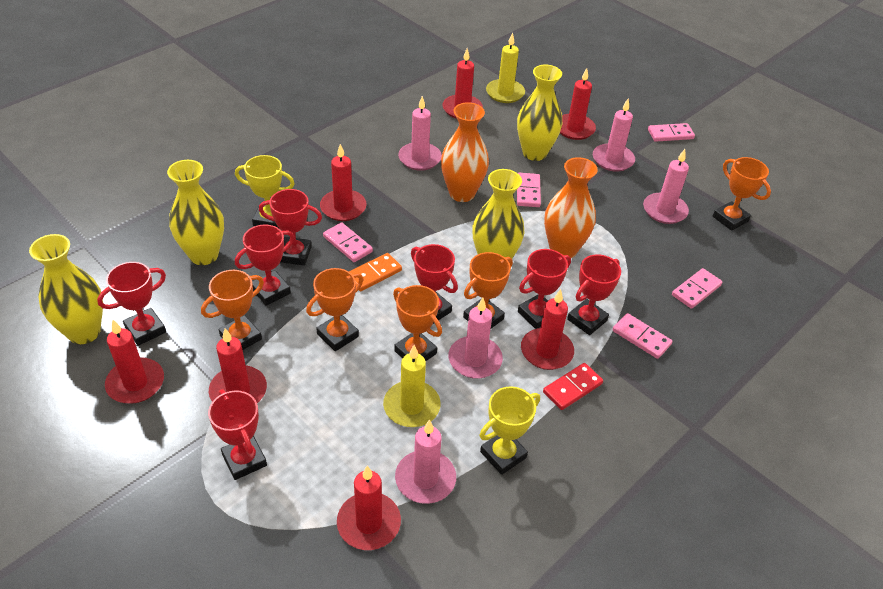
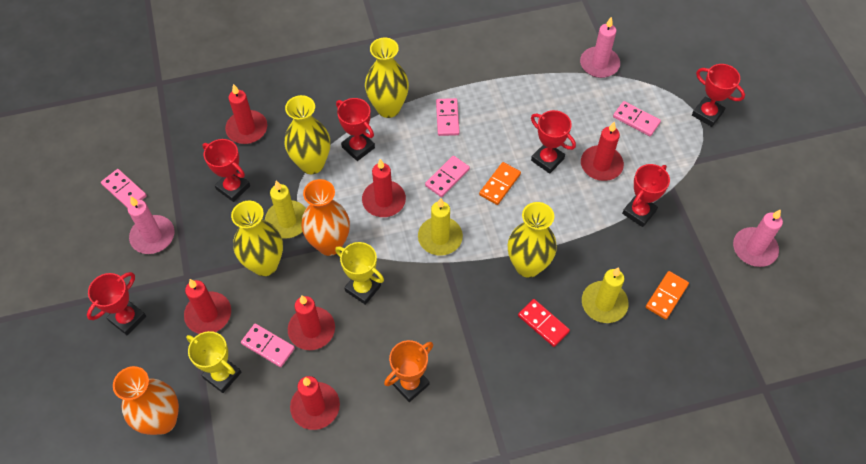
orange domino: [349,253,402,292] = 1 -> [479,162,521,205] [646,271,689,320] = 2
orange trophy: [201,270,264,350] [306,268,363,351] [393,285,442,361] [463,252,513,328] [713,157,771,231] = 5 -> [384,340,433,402] = 1
pink candle: [395,419,456,504] [398,96,442,171] [448,298,503,379] [593,99,635,172] [643,149,689,224] = 5 -> [128,197,174,254] [580,17,620,78] [733,209,783,267] = 3
red candle: [105,320,164,404] [209,328,267,403] [320,144,366,221] [337,466,401,550] [442,49,483,119] [521,289,574,370] [560,68,596,140] = 7 -> [184,279,231,334] [225,84,267,144] [288,295,335,350] [290,376,340,430] [362,159,406,217] [581,122,624,181] = 6
red trophy: [97,262,166,346] [208,389,267,480] [235,225,294,306] [259,189,322,266] [411,244,458,324] [518,249,571,329] [567,254,621,335] = 7 -> [87,272,146,335] [202,139,250,202] [336,98,375,161] [531,110,576,174] [622,164,670,227] [692,64,745,127] = 6
yellow candle: [383,345,441,427] [486,32,525,103] = 2 -> [265,180,306,238] [418,198,463,256] [582,267,629,323] = 3

